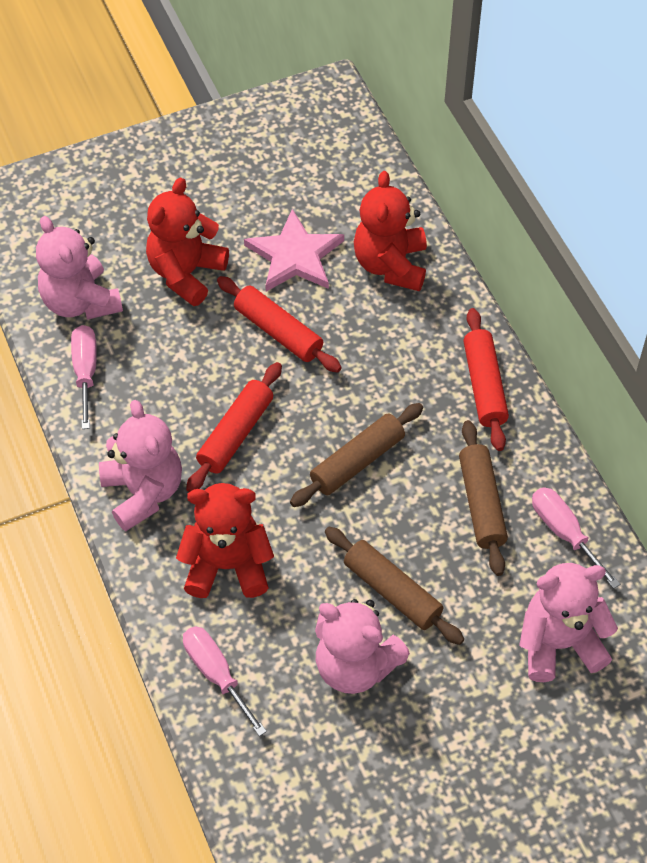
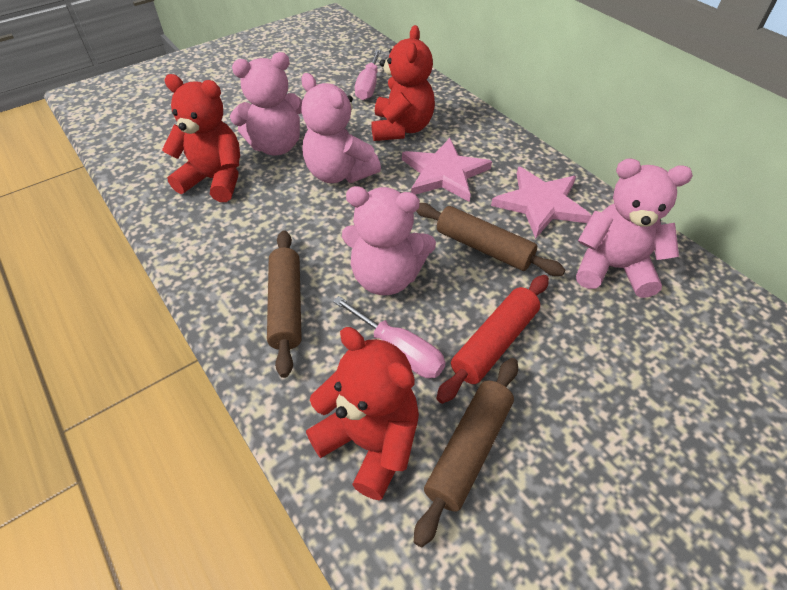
pink screwdriver: [71,325,97,429] [183,626,267,736] [532,487,620,589] = 3 -> [333,296,445,378] [355,50,381,100] = 2
pink star: [244,209,344,292] = 1 -> [402,138,492,202] [491,167,592,239] = 2
red rolling pin: [186,362,282,492] [217,276,342,373] [463,308,509,451] = 3 -> [436,275,549,404] = 1

